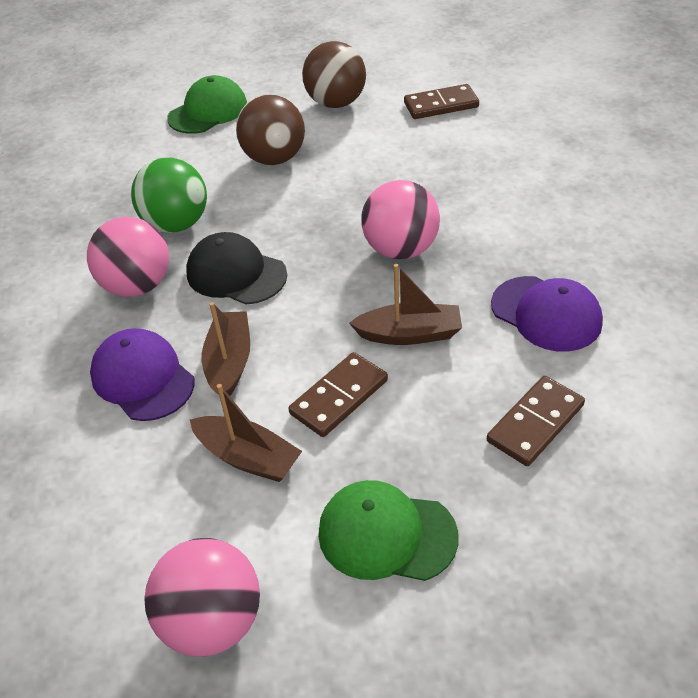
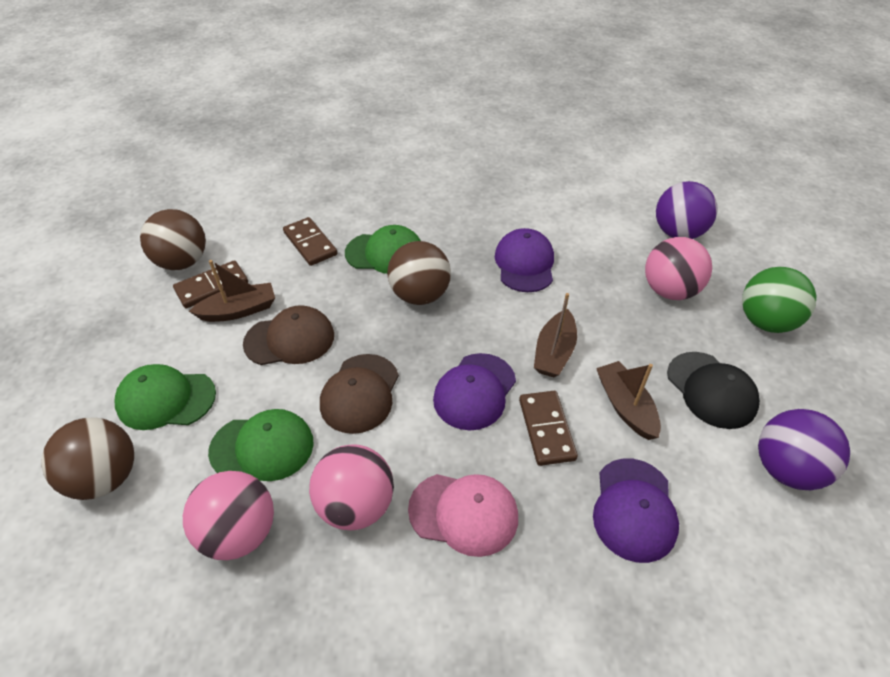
brown ball: [236,94,305,165] [302,41,366,108] = 2 -> [41,417,134,500] [140,209,206,270] [387,241,451,305] = 3
brown cap: none = 0 -> [243,305,334,365] [320,354,399,434] = 2
green cap: [167,75,247,134] [318,480,459,581] = 2 -> [115,364,216,430] [208,409,314,481] [345,225,421,274] = 3
pink cap: none = 0 -> [408,474,518,557] = 1
purple ball: none = 0 -> [656,181,717,239] [758,409,850,490] = 2
purple cap: [90,328,195,421] [491,276,603,352] = 2 -> [433,353,516,430] [495,228,554,292] [593,458,679,563] = 3

